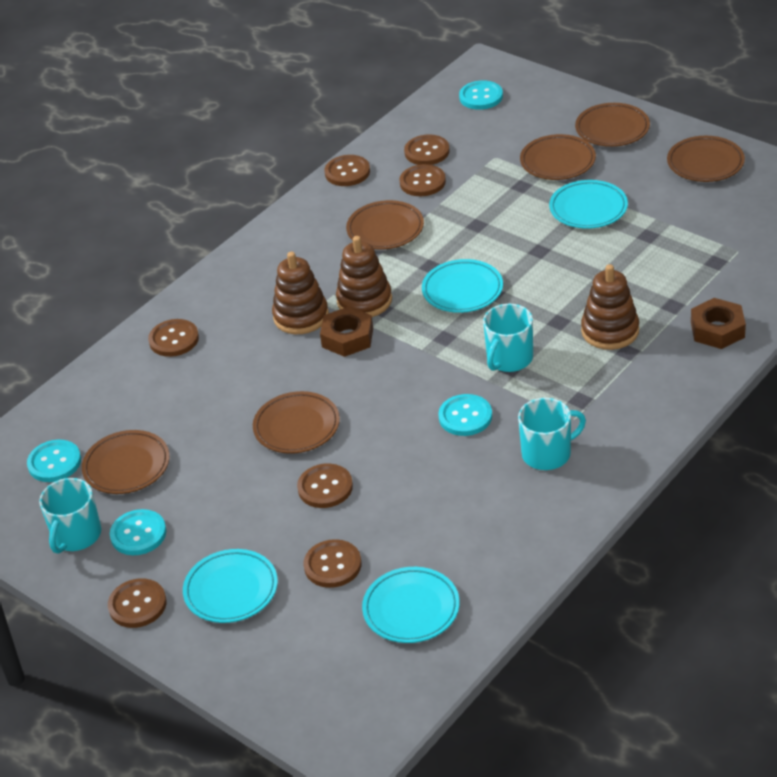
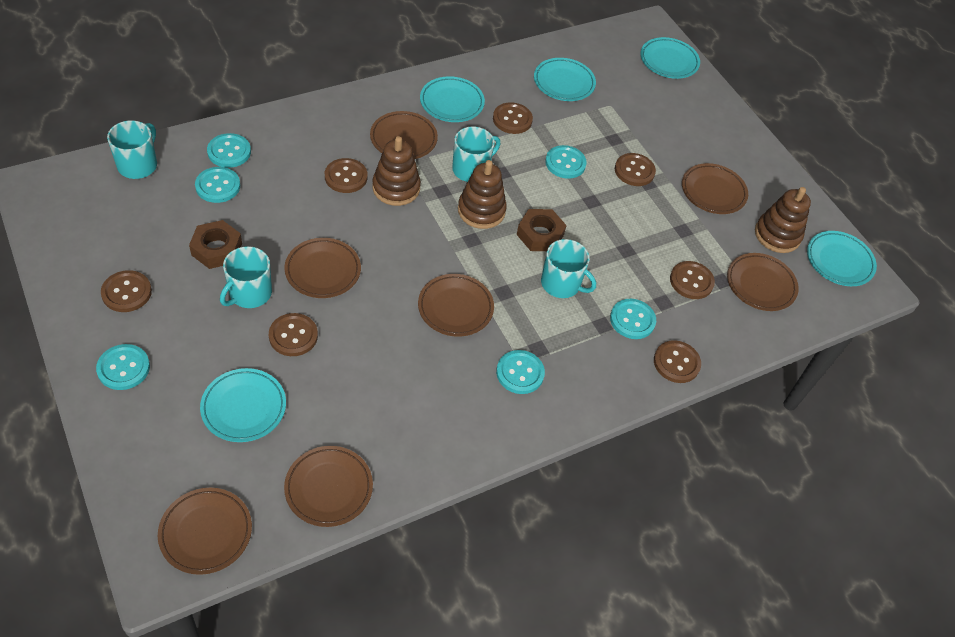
brown plate: [82,430,170,494] [253,391,340,454] [346,200,424,250] [520,134,596,180] [575,103,650,147] [667,136,745,182] = 6 -> [158,488,252,575] [284,238,361,298] [284,446,373,527] [370,111,438,159] [418,274,494,337] [682,163,748,214] [727,253,799,311] = 7
turquoise button: [27,440,81,482] [110,509,166,555] [438,394,492,436] [459,81,503,110] = 4 -> [96,344,150,390] [195,167,240,203] [207,133,251,168] [496,350,545,394] [545,145,587,179] [610,299,656,339] = 6
turquoise mug: [39,478,101,554] [483,304,533,372] [518,398,586,470] = 3 -> [107,120,157,179] [220,246,272,308] [452,127,500,182] [541,239,596,298] = 4
turquoise plate: [183,549,278,623] [362,567,460,643] [422,259,503,313] [549,180,628,229] = 4 -> [200,368,286,442] [420,76,485,122] [534,58,596,101] [640,37,700,79] [807,231,877,286] = 5

